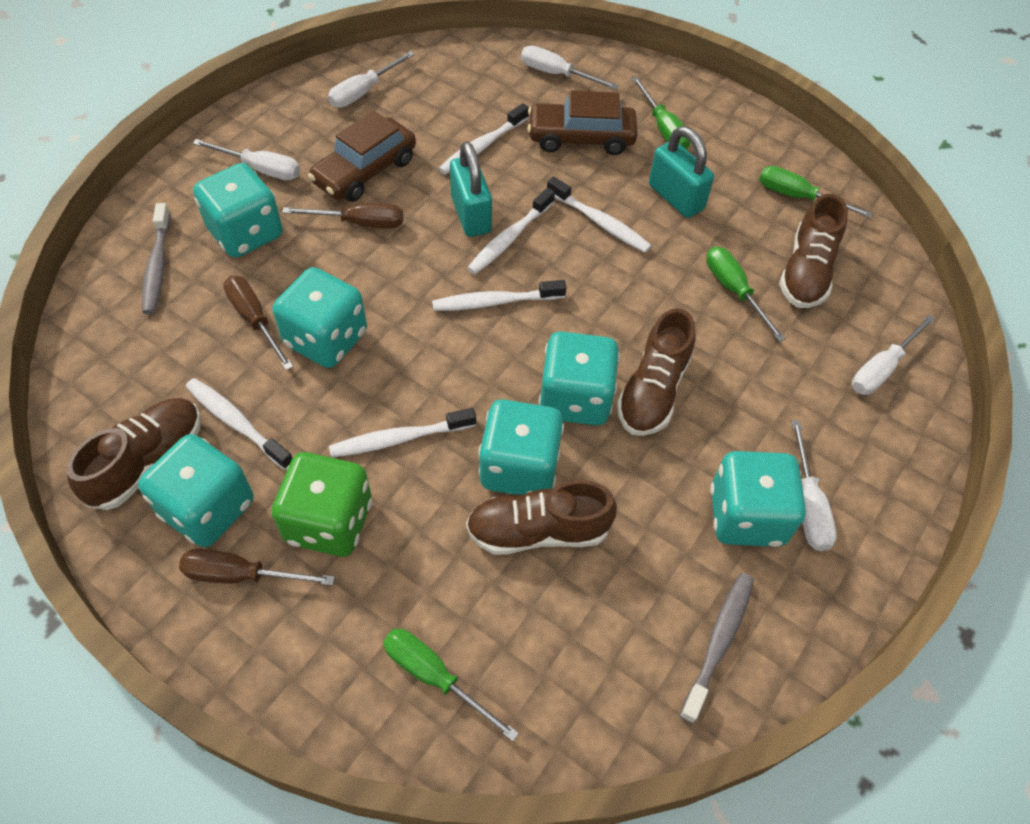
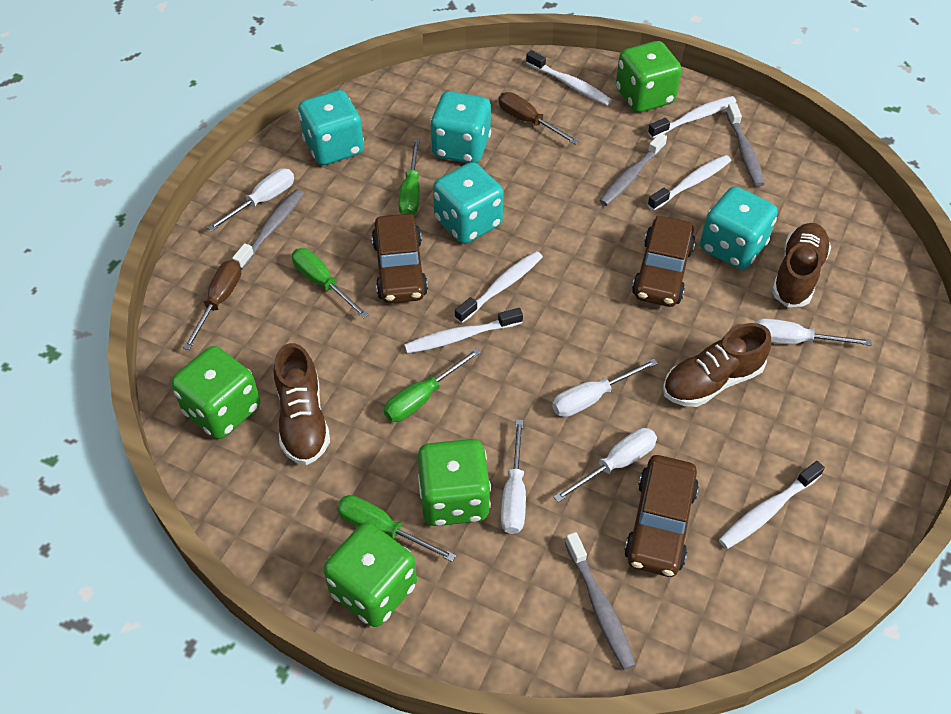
brown car: [308,111,416,202] [527,90,638,155] = 2 -> [372,214,428,303] [624,455,699,577] [632,216,695,307] = 3
brown screwdriver: [179,549,335,586] [223,276,293,370] [282,203,403,228] = 3 -> [183,260,241,350] [498,92,579,145] = 2
brown shoe: [67,398,201,510] [466,480,617,555] [617,308,695,436] [779,194,848,308] = 4 -> [274,343,330,465] [663,323,771,407] [772,223,831,307] = 3
green dice: [272,452,372,557] = 1 -> [171,346,260,439] [323,522,417,627] [418,439,491,526] [616,41,682,113] = 4
grey toothbrush: [142,203,171,314] [680,573,754,724] = 2 -> [232,190,304,270] [565,532,636,670] [599,133,667,206] [726,103,764,187] = 4
turquoise dice: [138,434,253,547] [193,163,283,258] [273,267,367,368] [478,399,564,495] [539,331,620,426] [710,451,806,547] = 6 -> [298,90,364,165] [430,91,491,163] [433,162,504,244] [700,186,778,269] = 4
turquoise padlock: [450,142,492,237] [649,126,714,218] = 2 -> none = 0

